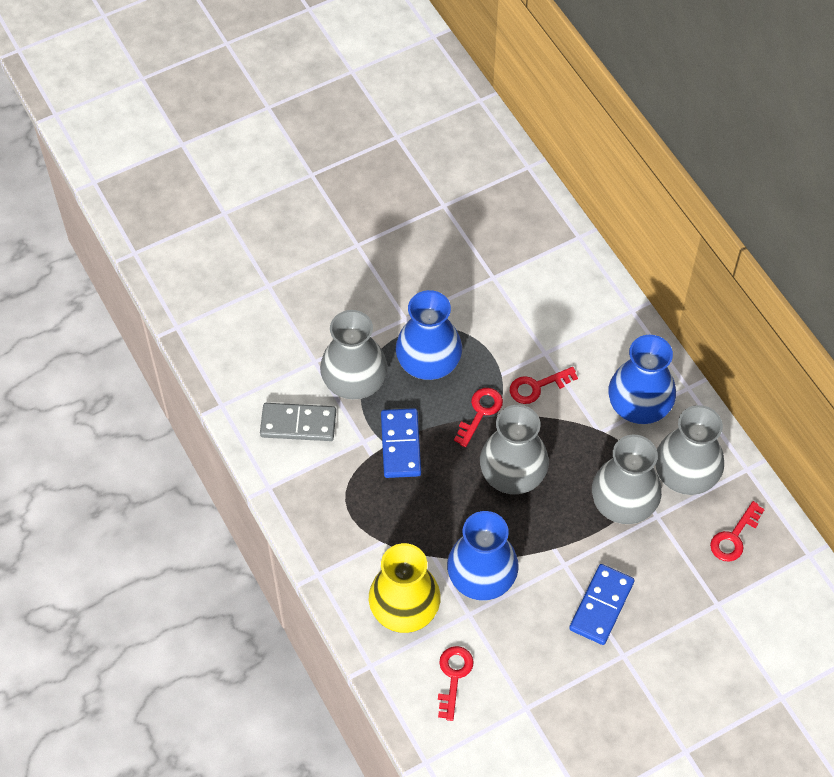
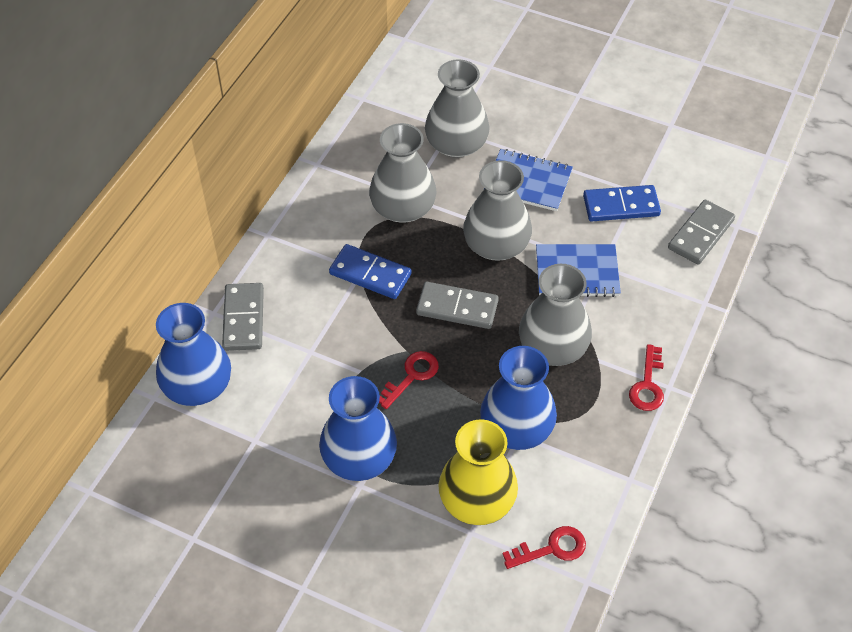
blue notebook: none = 0 -> [484,149,573,211] [536,244,621,297] = 2
grey domino: [260,403,336,441] = 1 -> [222,283,264,351] [416,282,499,329] [668,199,735,265] = 3
red key: [438,646,474,721] [454,388,503,447] [510,367,578,404] [710,501,765,562] = 4 -> [379,351,439,409] [503,526,586,569] [629,344,664,411] = 3

